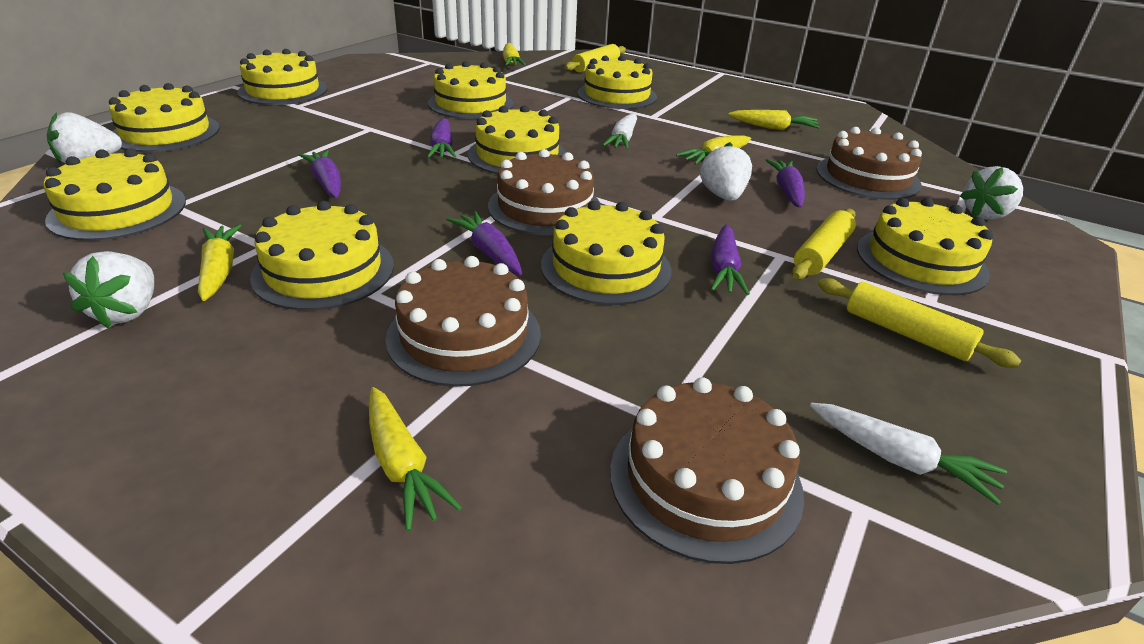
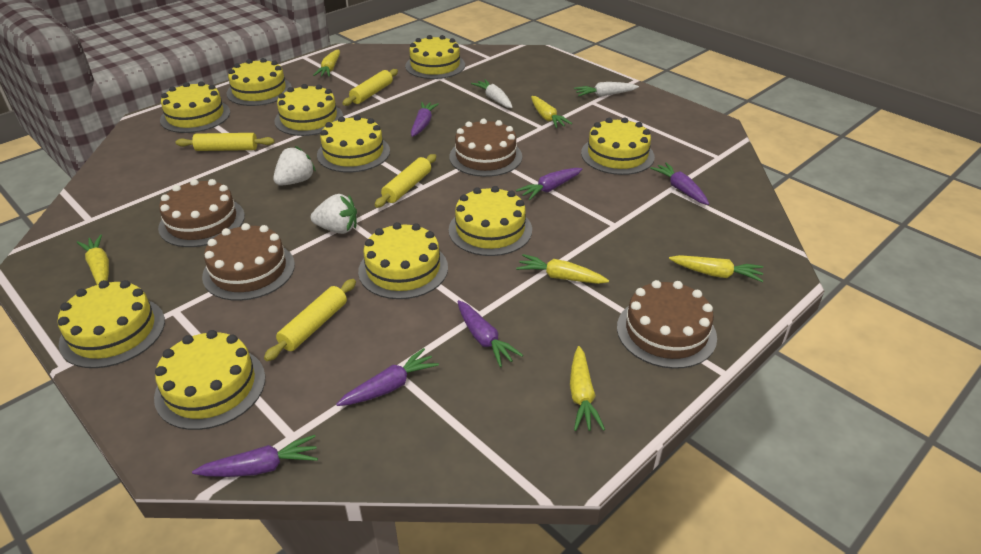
purple carrot: [299,150,341,198] [427,118,456,158] [446,211,522,275] [711,225,749,295] [766,159,805,208] = 5 -> [192,435,318,477] [336,348,439,406] [411,102,439,137] [458,300,523,367] [516,168,582,200] [650,162,709,205] = 6
white strawberry: [47,112,122,164] [63,251,154,329] [700,142,752,201] [960,166,1023,220] = 4 -> [273,146,316,186] [311,194,357,234] = 2
yellow cake: [43,149,186,241] [109,83,220,152] [238,49,327,105] [250,201,394,310] [428,61,514,119] [468,105,566,174] [541,201,672,305] [577,56,657,109] [857,198,993,295] = 9 -> [58,280,165,368] [154,330,265,430] [160,81,230,133] [226,58,292,106] [274,84,343,136] [317,115,390,173] [358,222,448,299] [405,35,465,79] [449,186,532,256] [581,117,655,175] = 10
yellow carrot: [198,224,241,301] [369,387,462,531] [502,43,526,66] [676,135,751,165] [728,110,820,130] = 5 -> [77,235,109,285] [313,50,340,77] [516,254,609,284] [531,96,572,128] [570,346,605,431] [669,255,763,282] = 6
yellow rolling pin: [565,44,626,73] [792,209,856,279] [818,278,1021,368] = 3 -> [175,133,275,151] [264,279,356,361] [343,69,398,106] [375,154,436,208] = 4

